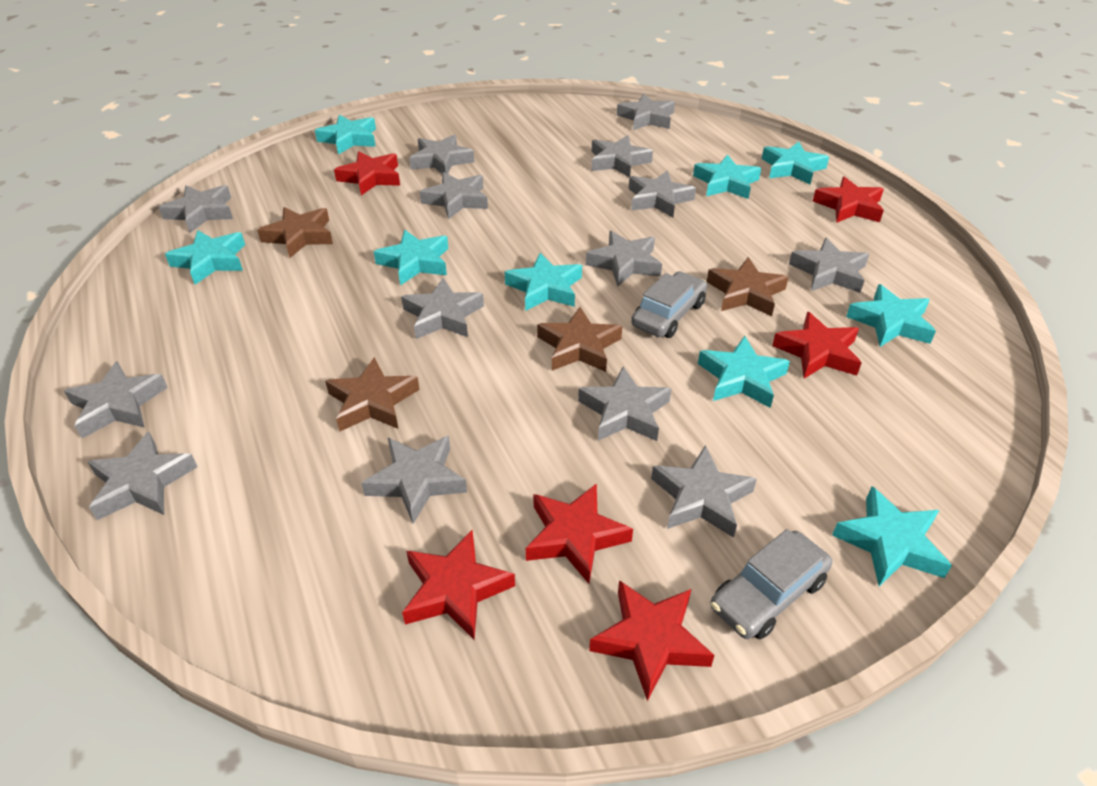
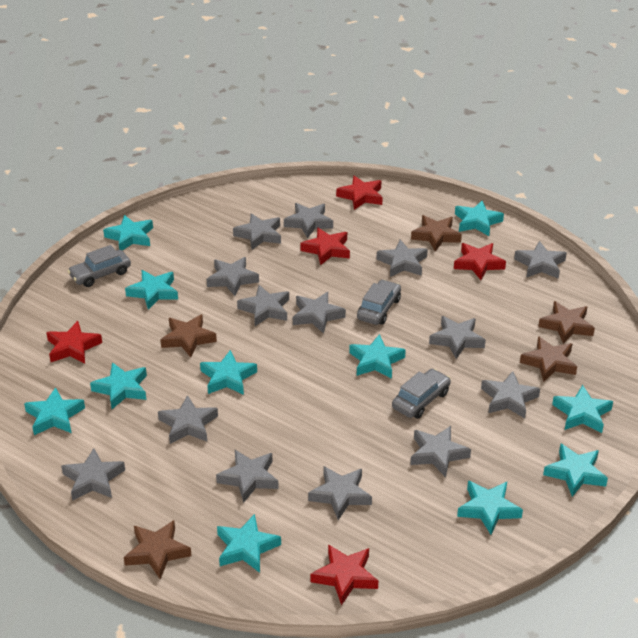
brown star: [257,207,333,258] [325,357,420,432] [537,307,622,372] [707,257,789,316] = 4 -> [124,520,192,580] [161,314,217,357] [411,215,462,252] [520,336,577,382] [538,301,595,344] = 5
grey car: [631,271,707,338] [710,529,832,639] = 2 -> [68,245,131,287] [357,279,401,325] [392,369,451,419] = 3
red star: [334,151,400,195] [402,530,515,640] [526,483,633,584] [589,580,714,701] [772,311,862,378] [813,176,884,223] = 6 -> [46,321,102,364] [300,228,350,265] [311,544,378,605] [336,176,383,210] [454,243,506,280] = 5
turquoise star: [165,230,245,285] [315,115,376,155] [374,230,448,286] [505,253,582,311] [693,154,761,199] [698,336,790,408] [762,141,829,184] [832,487,952,586] [846,284,936,347] = 9 -> [24,387,85,435] [90,362,147,409] [103,215,153,250] [125,270,178,310] [200,350,257,395] [217,514,281,573] [349,334,406,379] [455,200,504,236] [457,481,523,535] [543,444,608,497] [552,385,613,433] = 11

